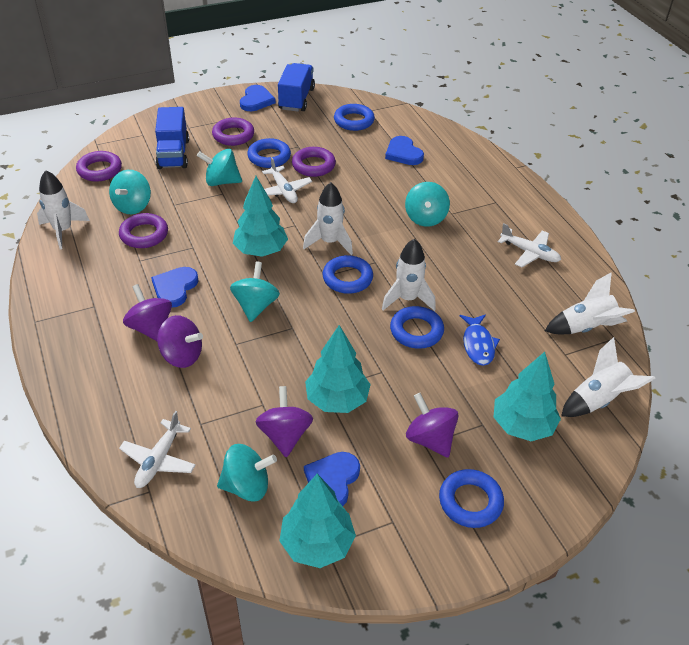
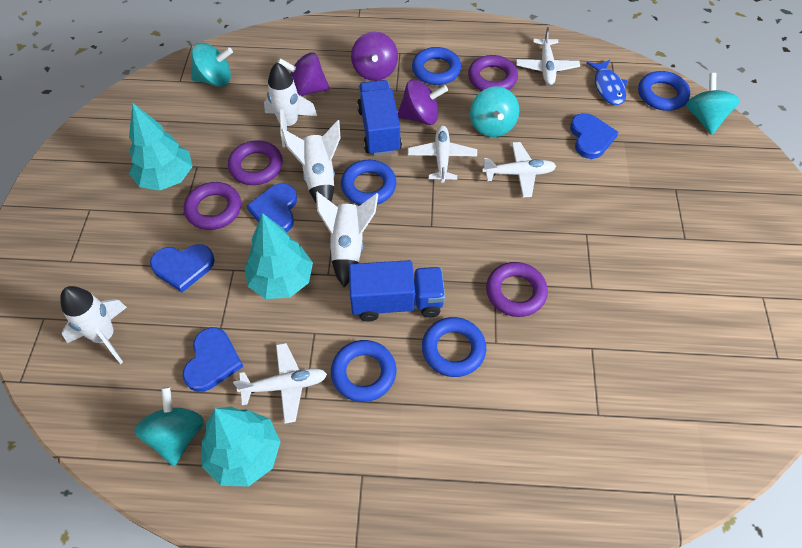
purple spinning top: [123,284,172,341] [157,315,203,368] [255,386,313,457] [406,393,458,458] = 4 -> [277,52,330,96] [351,32,398,81] [398,79,448,125] = 3
turquoise spinning top: [109,170,151,214] [197,149,242,186] [217,444,277,501] [230,262,280,322] [405,182,450,227] = 5 -> [134,387,204,466] [191,43,233,87] [470,86,520,137] [686,73,740,135] = 4
turquoise tree: [233,176,288,257] [279,474,356,568] [305,325,371,413] [494,352,561,441] = 4 -> [129,103,193,191] [202,407,281,486] [245,213,313,299] = 3
white plane: [119,411,196,488] [262,157,312,203] [498,223,561,267] = 3 -> [233,343,327,424] [408,125,477,183] [482,142,556,197] [516,27,580,85] = 4
white rocket: [37,170,90,249] [303,182,353,255] [382,239,436,311] [545,272,635,334] [561,337,656,417] = 5 -> [60,286,127,364] [264,63,317,147] [281,120,340,204] [316,192,378,287] = 4

